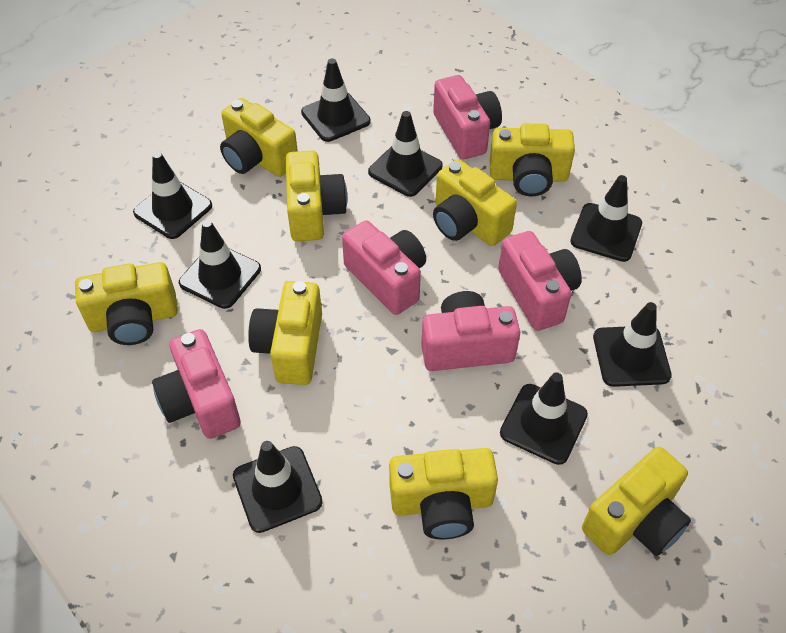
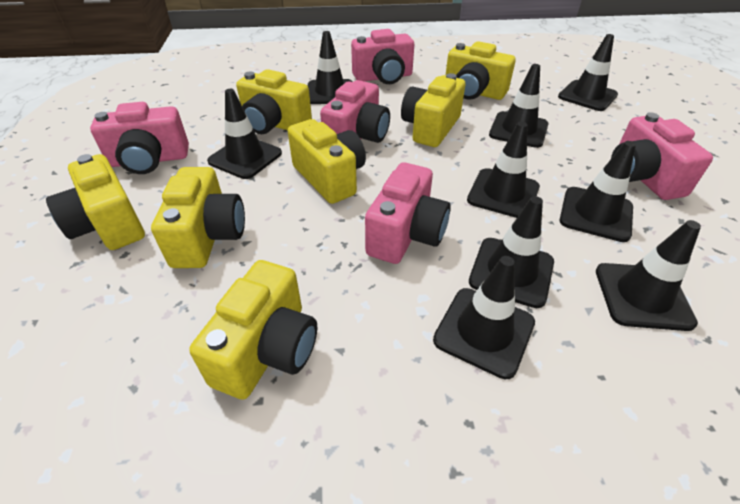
black traffic cone: [133,152,212,239] [179,220,261,309] [233,441,323,533] [301,58,371,142] [368,111,442,197] [500,372,588,465] [570,175,642,262] [593,302,672,387] = 8 -> [207,89,282,179] [308,31,352,104] [433,256,535,379] [467,122,540,218] [469,196,554,308] [489,64,548,148] [558,34,618,111] [560,141,636,242] [596,220,701,331] = 9
yellow camera: [75,262,178,345] [220,98,298,177] [248,281,322,385] [286,151,347,241] [389,448,498,540] [433,159,517,246] [490,123,575,196] [582,447,691,556] = 8 -> [46,154,145,250] [151,167,245,268] [189,260,317,400] [236,69,312,134] [288,119,366,204] [401,73,465,147] [446,41,516,100] = 7

